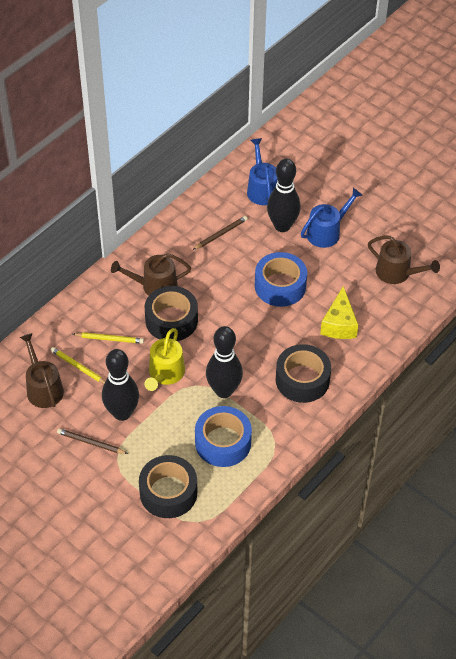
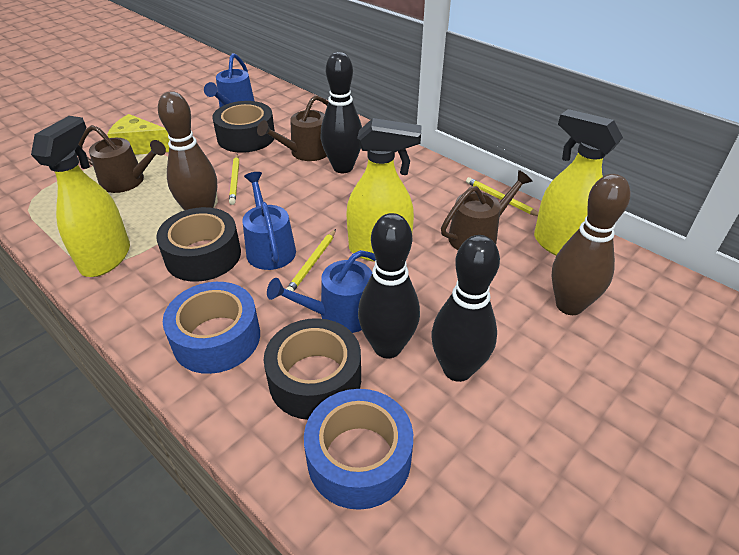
blue watering can: [247,138,278,205] [301,188,362,248] = 2 -> [204,53,254,107] [242,172,296,270] [267,250,376,333] = 3
brown bowling pin: none = 0 -> [158,91,217,211] [552,174,630,315] = 2
brown pencil: [57,428,128,454] [193,216,248,250] = 2 -> none = 0
yellow pencil: [51,347,105,384] [73,332,144,344] = 2 -> [229,154,239,205] [286,229,336,292] [466,177,539,216] = 3
yellow spray bottle: none = 0 -> [31,116,130,277] [346,118,422,262] [534,109,623,256] = 3
yellow watering can: [144,328,185,391] = 1 -> none = 0

